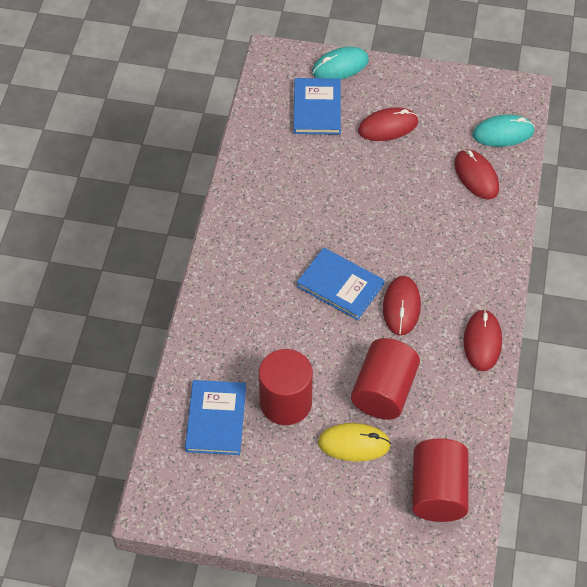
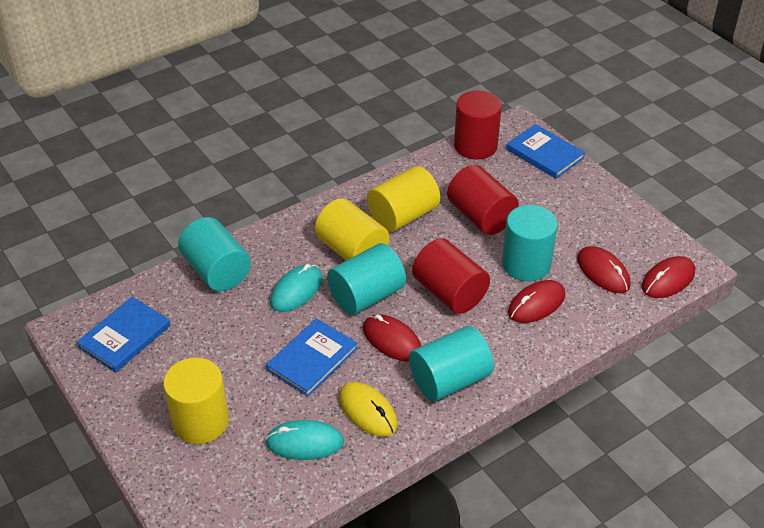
turquoise cylinder: none = 0 -> [178,217,251,291] [327,243,406,315] [409,326,494,401] [502,205,558,281] = 4
yellow cylinder: none = 0 -> [163,358,229,444] [315,198,389,260] [367,166,440,232] = 3

